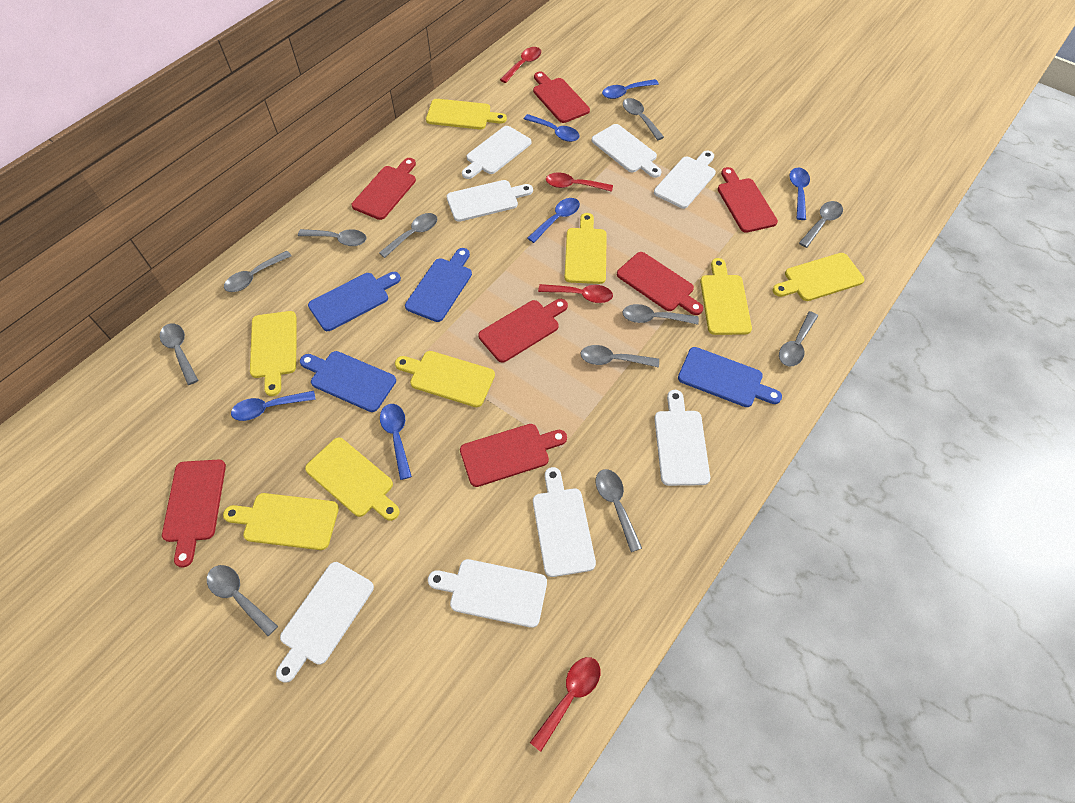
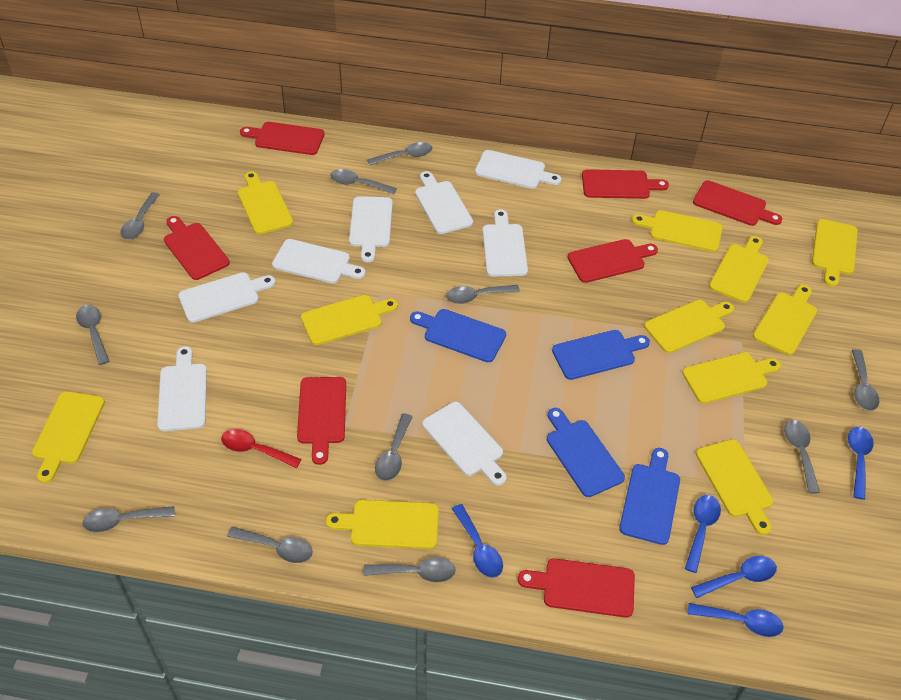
blue spoon: [231,391,316,421] [380,404,412,480] [524,114,579,142] [528,198,580,243] [602,79,659,99] [789,168,810,220] = 6 -> [452,504,503,578] [685,495,721,573] [688,603,784,637] [691,556,777,598] [848,427,874,500] = 5
red spoon: [500,47,541,83] [530,657,600,752] [538,284,613,303] [546,173,613,192] = 4 -> [221,429,301,468] = 1
yellow cutting board: [223,493,339,550] [250,311,296,396] [305,438,400,521] [395,351,495,407] [426,99,507,129] [564,213,607,284] [700,258,752,335] [773,253,865,301] = 8 -> [32,391,105,483] [238,171,293,234] [301,295,398,345] [326,500,439,549] [632,210,723,252] [644,300,734,353] [682,352,781,404] [696,439,773,535] [709,236,769,303] [753,285,817,355] [812,219,858,287] = 11

